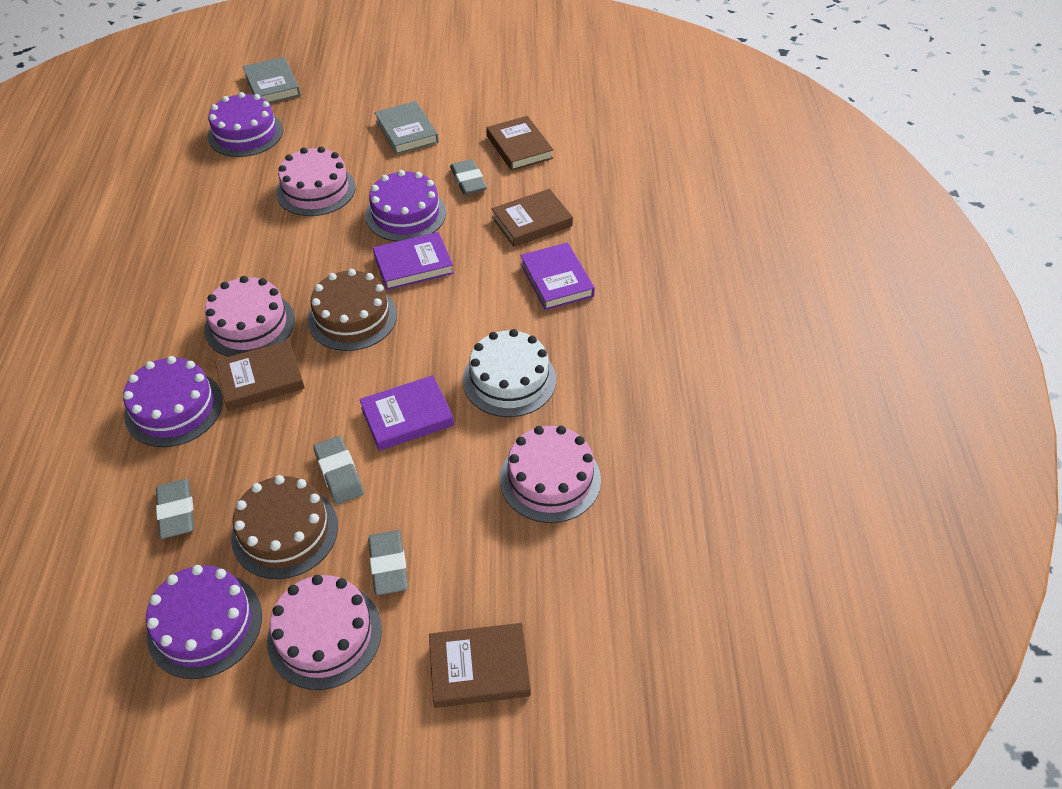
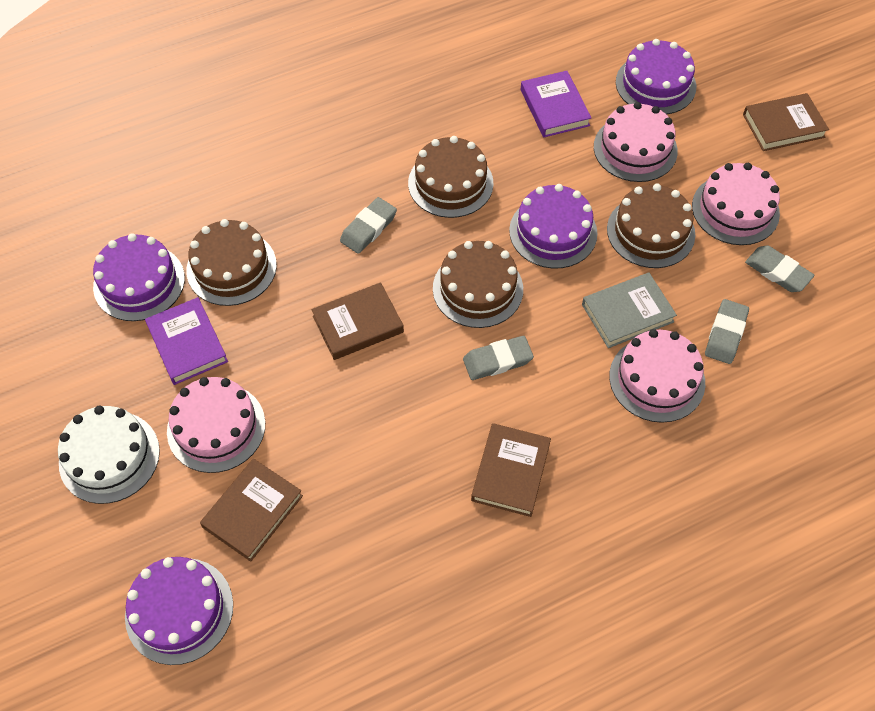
brown cake: [231,475,338,579] [308,269,397,351] = 2 -> [186,219,277,306] [408,136,494,218] [433,241,523,328] [607,183,695,268] = 4
grey book: [243,57,301,103] [374,101,439,155] = 2 -> [582,273,677,348] = 1
purple book: [359,375,454,451] [373,232,454,290] [520,242,595,310] = 3 -> [145,297,228,385] [521,71,591,137] = 2

